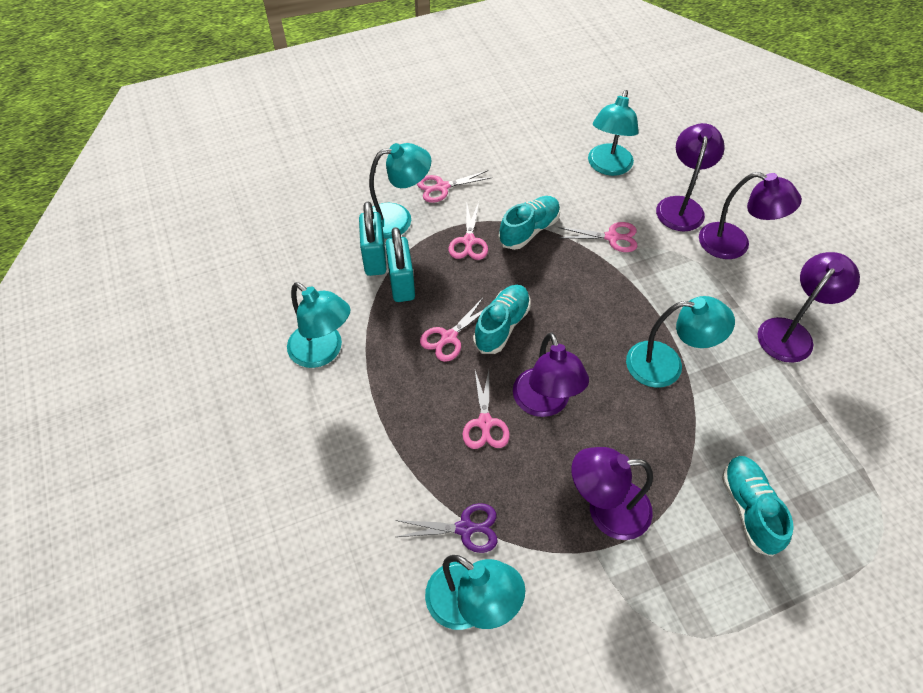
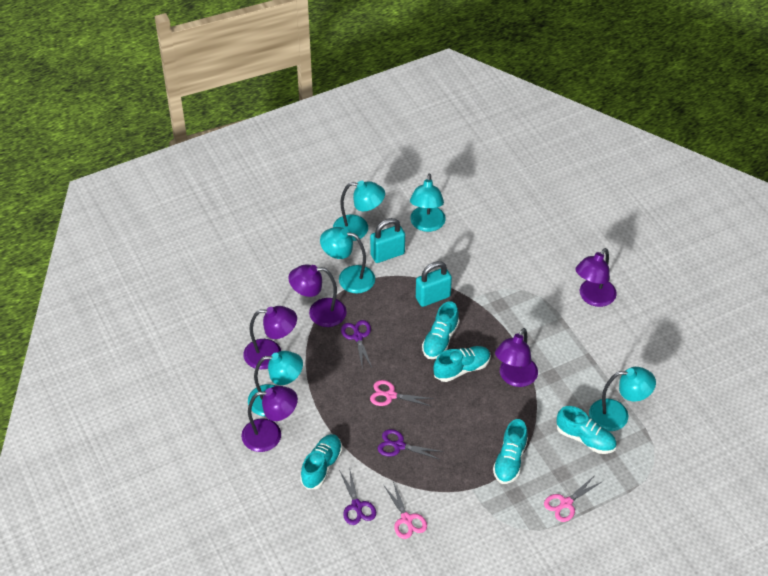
pink scissors: [417,170,492,203] [420,298,483,362] [449,202,488,260] [462,370,510,449] [558,222,637,252] = 5 -> [370,380,434,406] [384,481,427,539] [544,475,603,522] = 3
purple scissors: [396,503,498,553] = 1 -> [339,467,376,525] [341,320,372,369] [378,429,443,460] = 3
turquoise shoe: [473,285,531,354] [498,196,560,250] [722,456,794,557] = 3 -> [300,434,342,490] [422,301,460,359] [433,346,491,382] [493,419,528,484] [557,406,617,454] = 5

